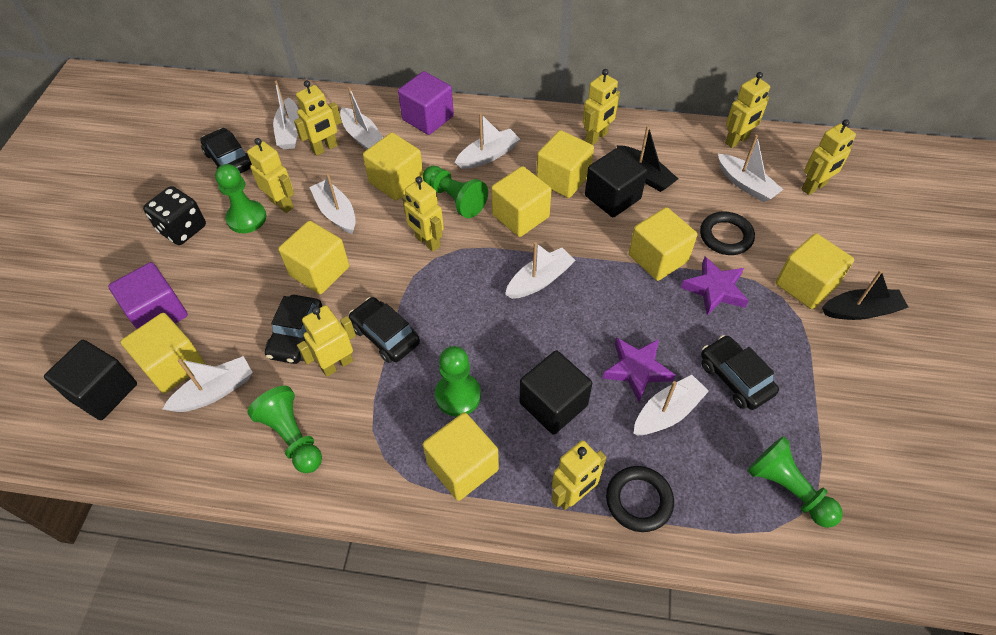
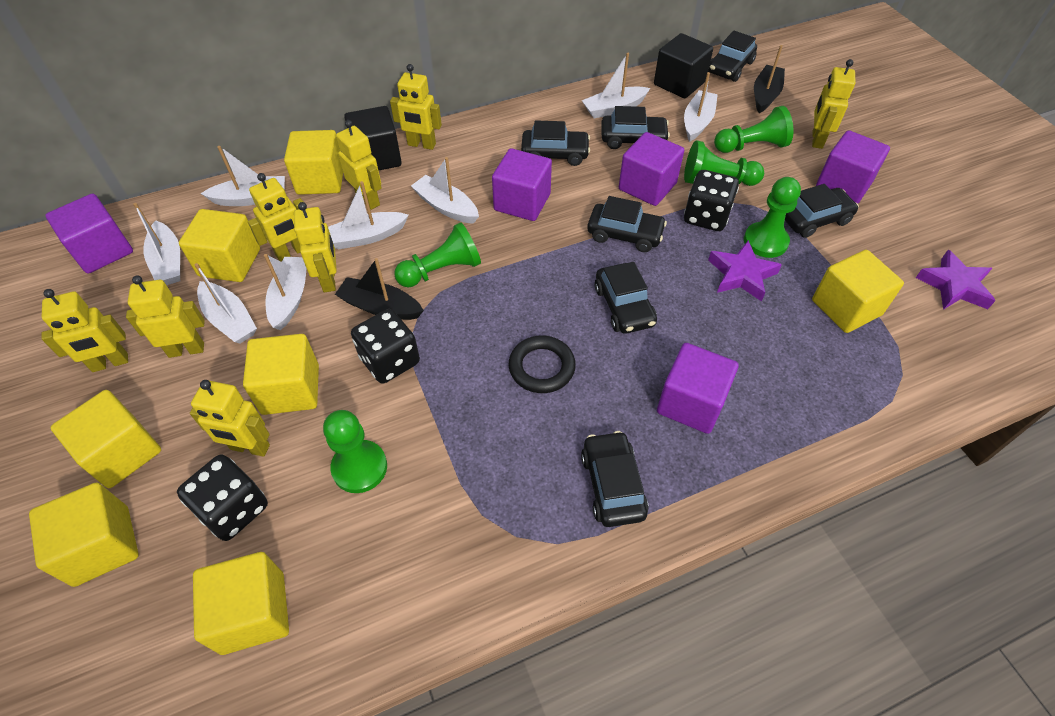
black car: [200,128,252,173] [265,295,322,364] [349,297,420,363] [701,335,779,410] = 4 -> [521,120,590,166] [581,431,649,527] [587,196,667,252] [595,262,657,334] [601,106,670,149] [708,31,757,82] [785,184,859,238] = 7
black cube: [44,340,137,420] [519,350,592,435] [585,148,647,217] = 3 -> [344,106,402,170] [654,33,713,98] = 2
black dice: [143,186,206,245] = 1 -> [177,454,268,541] [351,309,420,384] [684,170,739,231] = 3
black ring: [606,466,674,532] [700,212,755,255] = 2 -> [509,336,576,393] = 1
purple cube: [108,262,188,329] [398,71,454,135] = 2 -> [46,194,133,274] [492,148,552,221] [619,132,684,206] [657,343,739,434] [816,130,890,204] = 5
yellow cube: [120,313,205,393] [278,221,349,294] [363,132,423,201] [423,412,499,501] [491,166,551,237] [536,130,594,198] [629,207,698,281] [776,233,854,309] = 8 -> [29,483,139,587] [50,390,161,488] [179,209,260,282] [193,552,289,655] [243,334,319,415] [284,130,343,195] [812,250,904,333] = 7

